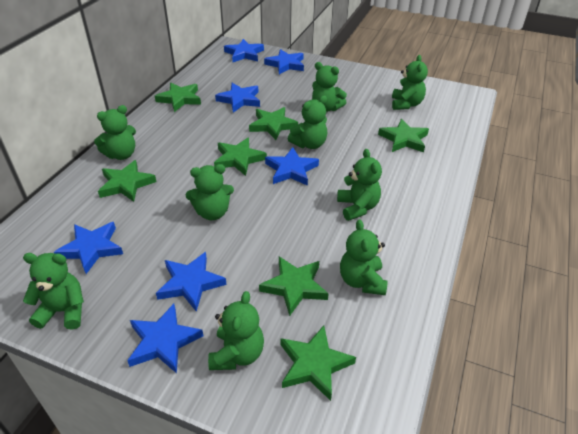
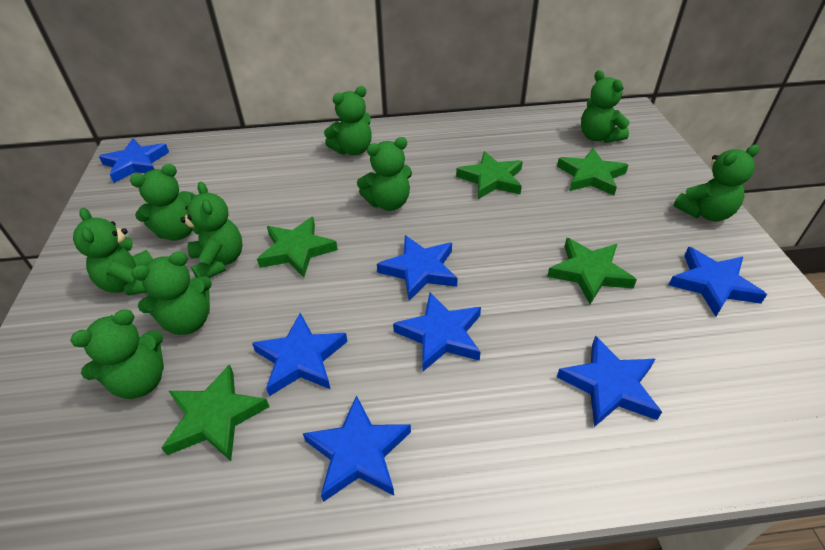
green star: [98,160,156,202] [155,82,201,112] [214,137,267,176] [249,107,298,140] [259,257,329,316] [281,326,356,401] [378,119,429,152] = 7 -> [162,364,270,461] [257,217,338,278] [456,151,523,199] [547,238,637,304] [557,148,628,196] = 5

